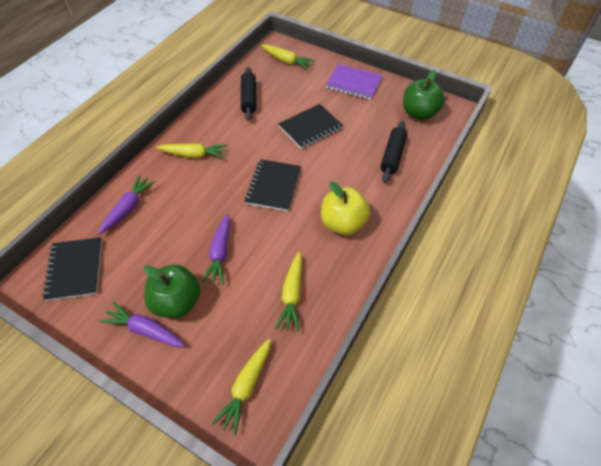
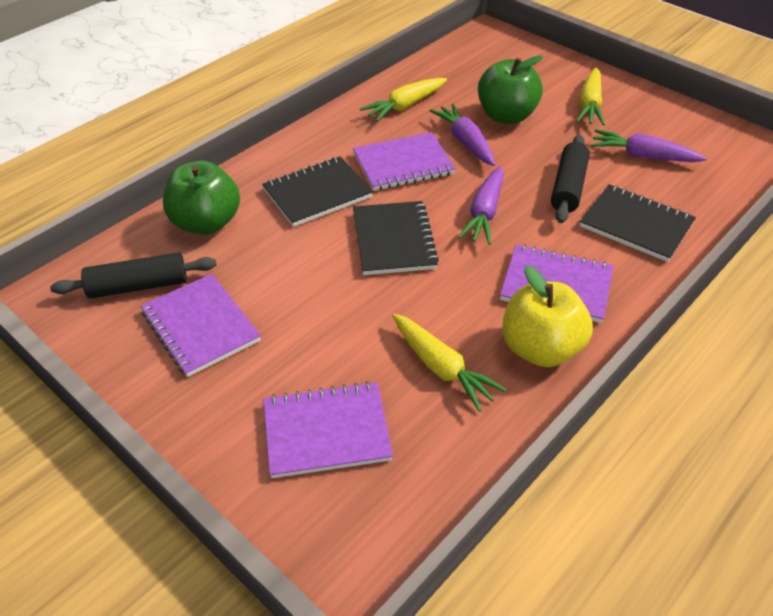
purple notebook: [326,64,383,100] = 1 -> [140,274,261,377] [263,381,393,478] [353,132,456,191] [500,244,614,323] = 4
yellow carrot: [156,143,228,159] [212,339,271,435] [261,45,315,70] [275,252,302,332] = 4 -> [360,78,447,122] [392,314,507,412] [576,67,605,126] = 3

